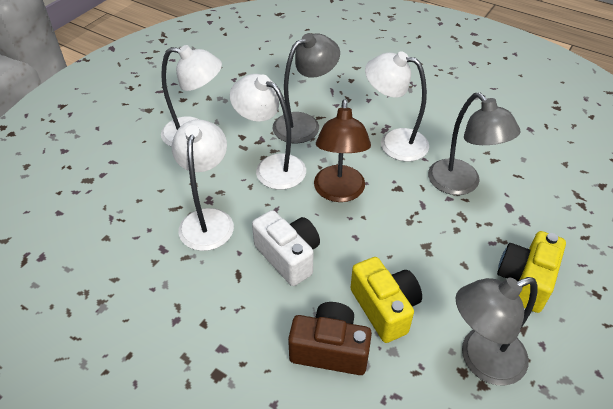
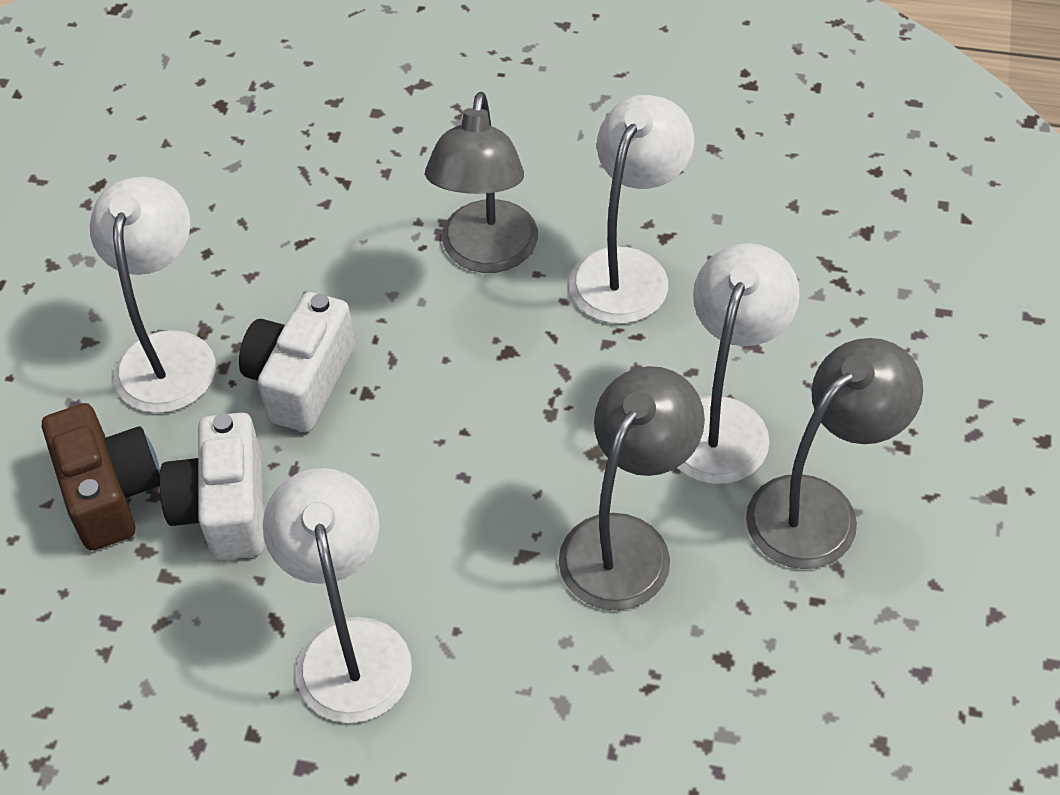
brown lamp: [314,99,371,202] = 1 -> none = 0
white camera: [252,210,320,286] = 1 -> [159,412,264,560] [239,292,355,432] = 2
yellow camera: [350,257,422,343] [497,231,566,313] = 2 -> none = 0

